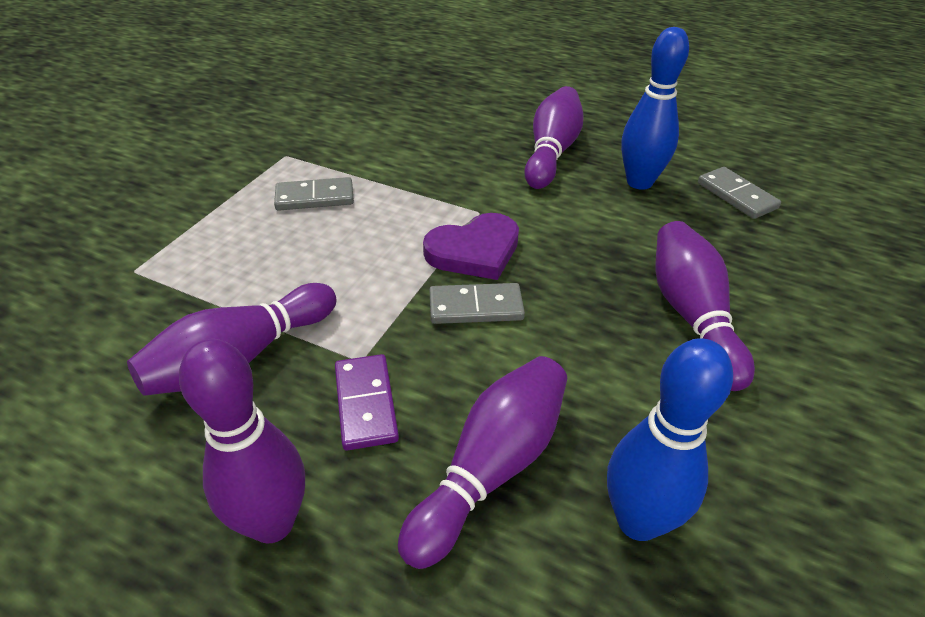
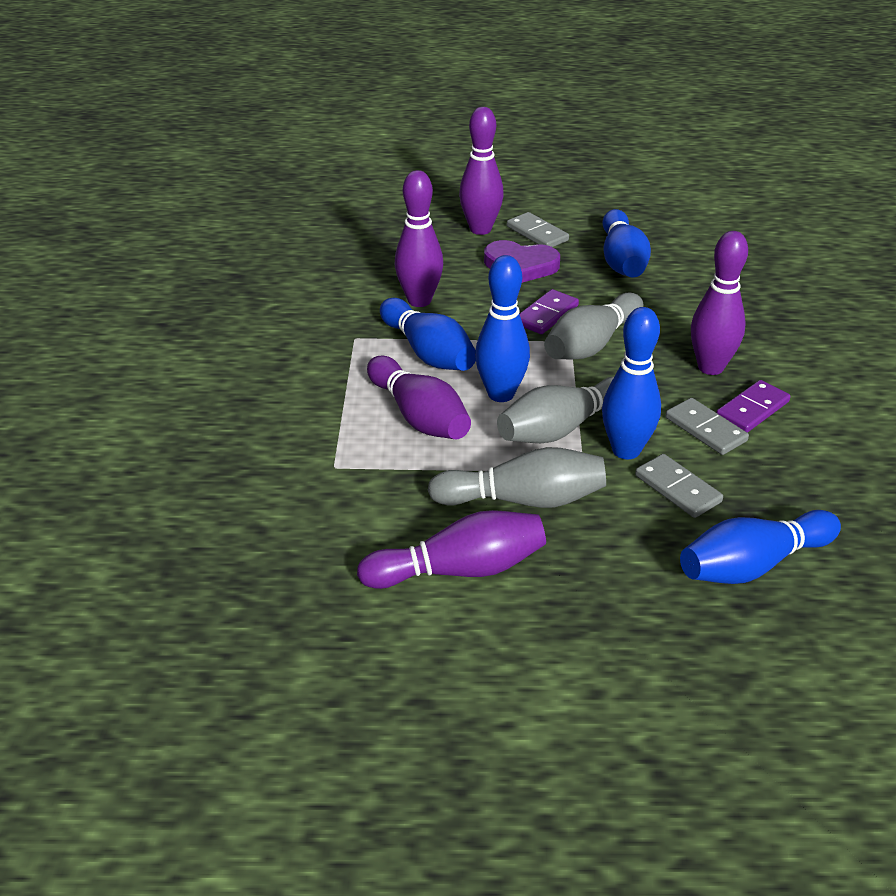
blue bowling pin: [607,338,733,541] [621,27,689,190] = 2 -> [380,298,476,371] [475,255,530,402] [602,307,661,459] [603,209,651,277] [680,510,841,584] = 5
grey bowling pin: none = 0 -> [428,447,606,508] [497,377,614,443] [544,293,643,360] = 3
purple domino: [335,354,399,451] = 1 -> [520,289,579,334] [716,380,790,433] = 2

